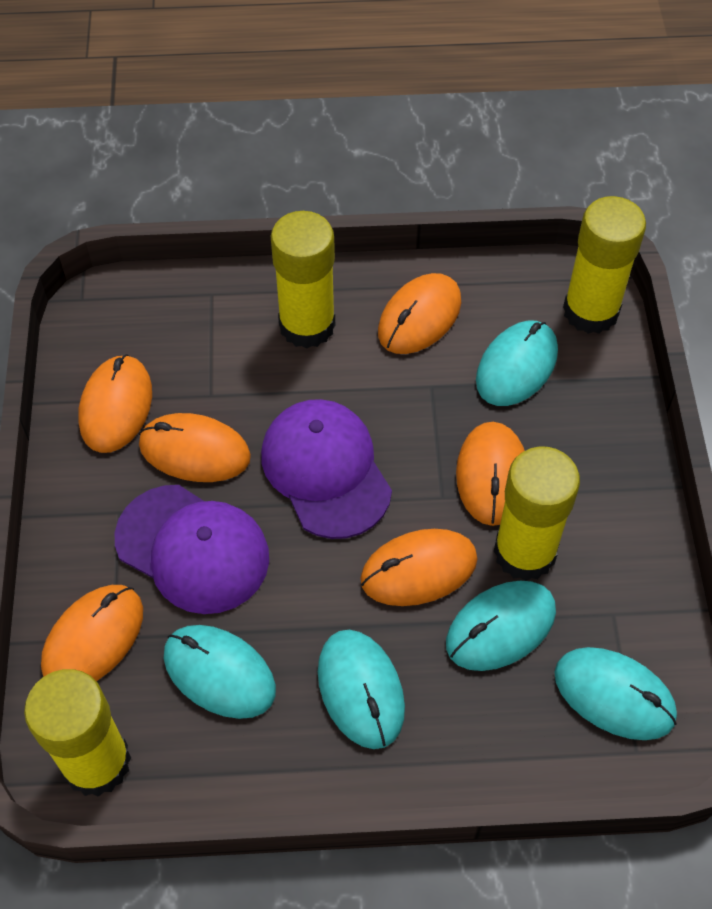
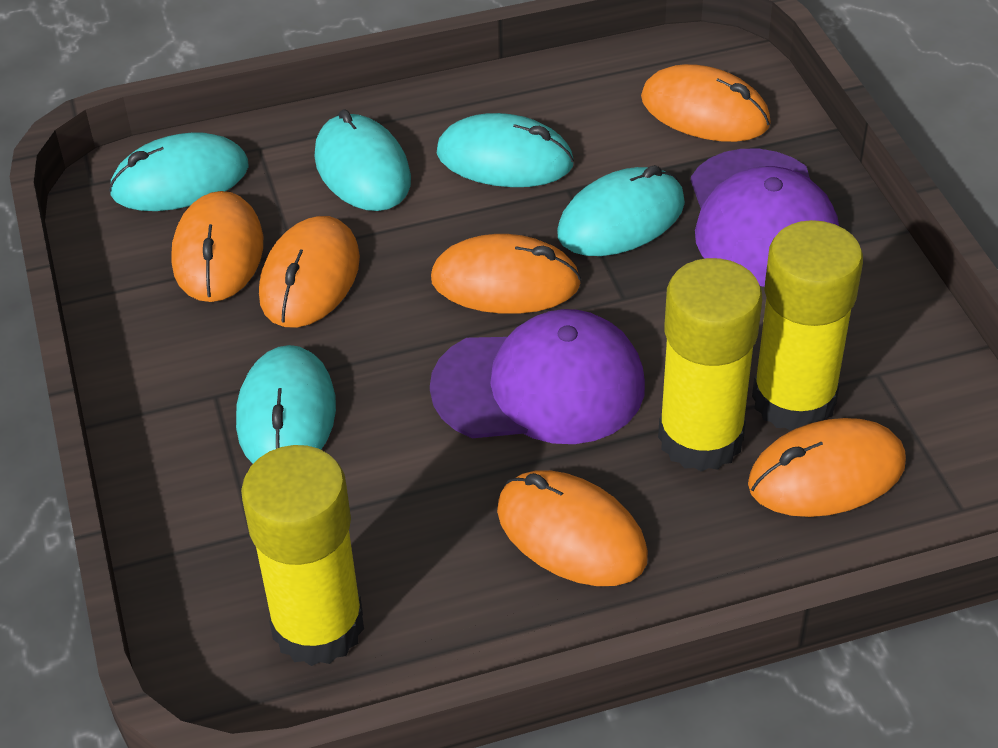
yellow glue stick: [24,669,131,797] [271,211,335,349] [494,446,580,581] [563,196,646,334] = 4 -> [241,445,364,666] [658,258,762,472] [752,220,863,431] = 3

